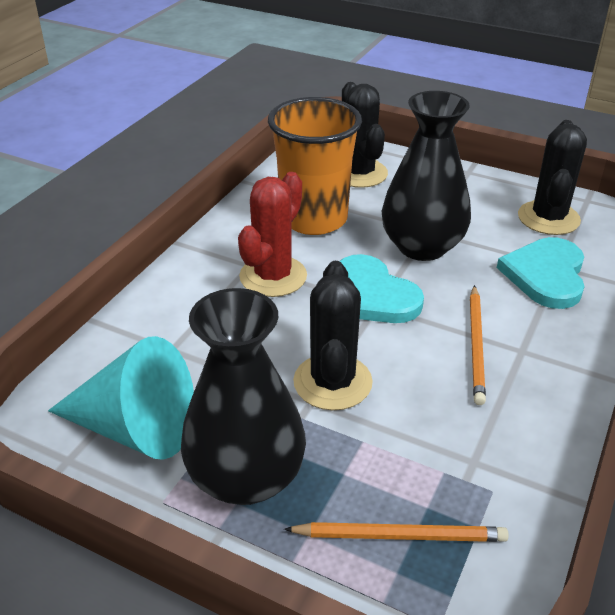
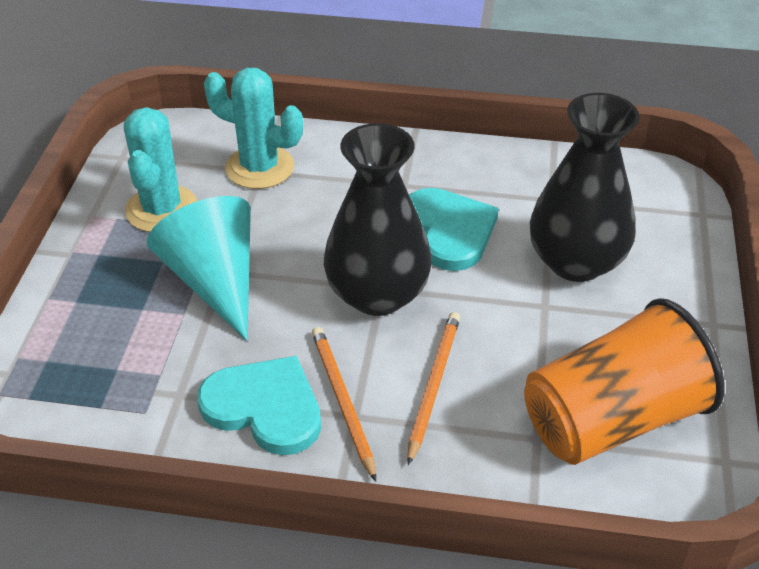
black cactus: [293,261,373,410] [342,82,388,188] [518,120,587,235] = 3 -> none = 0
red cactus: [238,172,307,297] = 1 -> none = 0
turquoise cactus: none = 0 -> [124,107,197,232] [204,68,303,189] = 2

